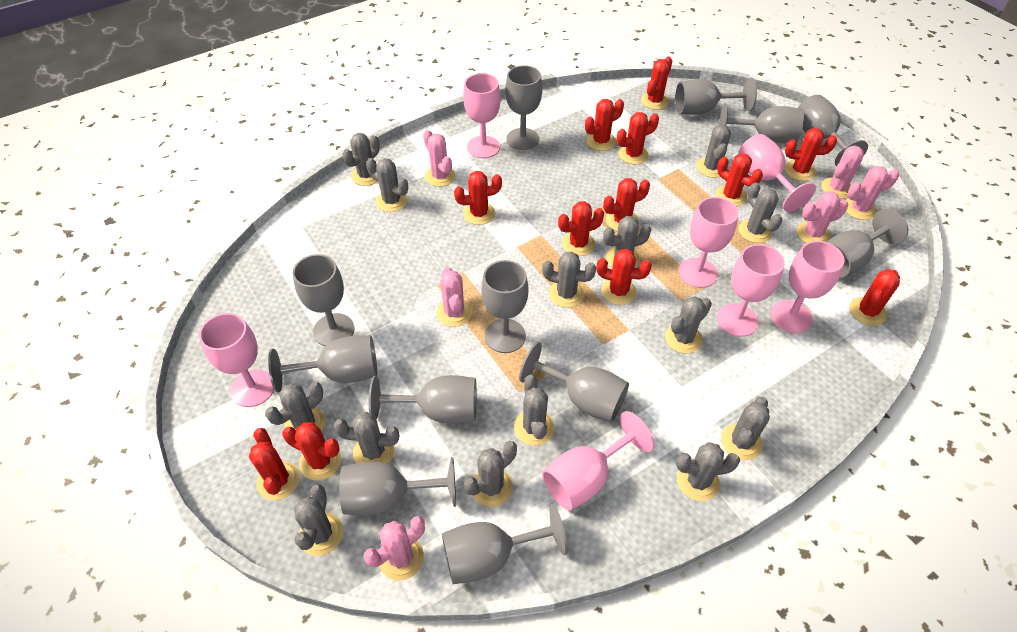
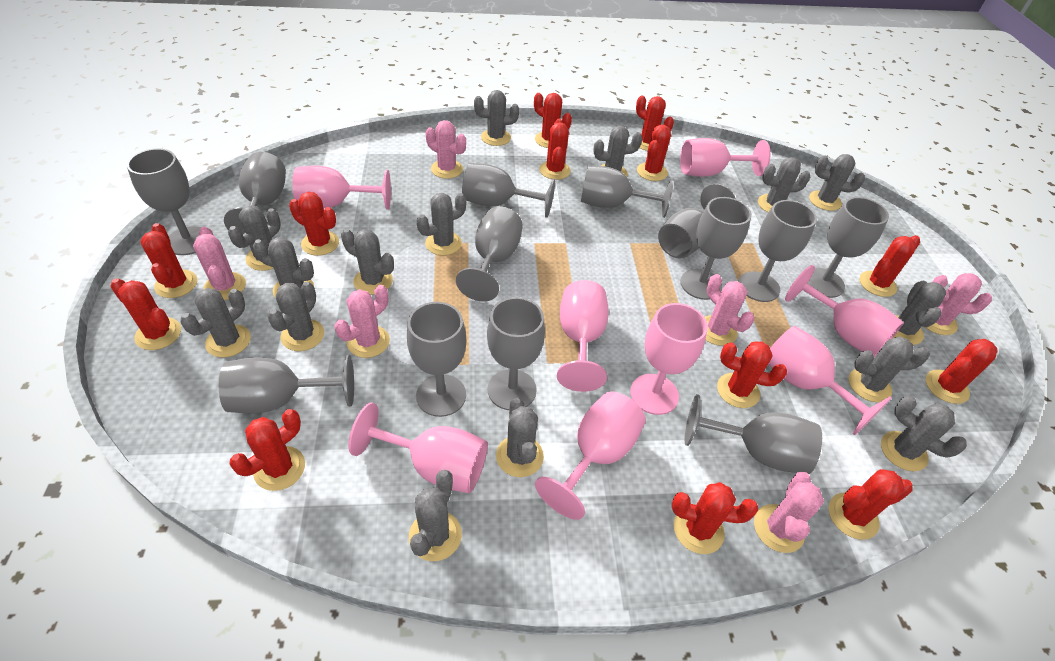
grey cactus: [265,382,325,431] [294,484,343,556] [334,412,399,464] [342,133,380,186] [366,158,408,212] [464,441,517,507] [514,375,554,446] [542,251,596,308] [603,216,651,268] [665,296,712,354] [676,442,740,501] [696,125,731,178] [721,397,770,460] [739,182,783,243] = 14 -> [180,288,251,357] [228,206,281,271] [253,237,314,298] [267,282,324,351] [341,229,394,295] [409,470,462,561] [417,193,466,256] [474,90,519,146] [496,398,544,477] [593,126,643,177] [758,157,810,212] [809,154,865,211] [849,336,930,402] [881,396,967,471] [893,281,946,345] = 15
grey goblet: [268,336,377,392] [293,254,355,346] [339,457,456,515] [369,375,477,424] [442,503,568,584] [481,260,529,353] [505,65,542,150] [519,342,629,423] [675,78,757,115] [719,103,804,143] [798,95,868,167] [827,209,908,278] = 12 -> [127,148,201,255] [219,355,354,414] [224,152,286,234] [407,302,466,417] [456,207,523,301] [462,163,555,218] [487,297,545,410] [581,166,673,218] [658,184,736,259] [680,197,752,300] [685,394,822,474] [738,200,817,302] [808,197,889,298] = 13
pink goblet: [199,313,274,407] [463,73,501,158] [542,411,654,511] [679,197,738,288] [717,244,785,337] [738,134,816,212] [771,241,844,333] = 7 -> [292,166,391,210] [348,402,488,494] [535,392,646,520] [557,280,609,392] [630,303,708,415] [680,138,771,177] [769,326,891,435] [785,265,904,357] = 8
red cactus: [249,428,300,500] [282,422,341,480] [454,171,502,225] [558,201,604,256] [585,99,624,151] [596,249,652,305] [603,178,650,231] [617,112,659,164] [641,57,672,110] [715,153,763,207] [785,128,837,181] [849,269,900,326] = 12 -> [110,278,181,350] [140,223,197,298] [229,409,305,491] [289,192,339,256] [534,93,572,148] [539,119,571,180] [636,96,674,151] [637,125,671,181] [672,482,758,554] [717,341,787,408] [828,469,913,540] [859,235,920,297] [926,339,997,404] = 13

